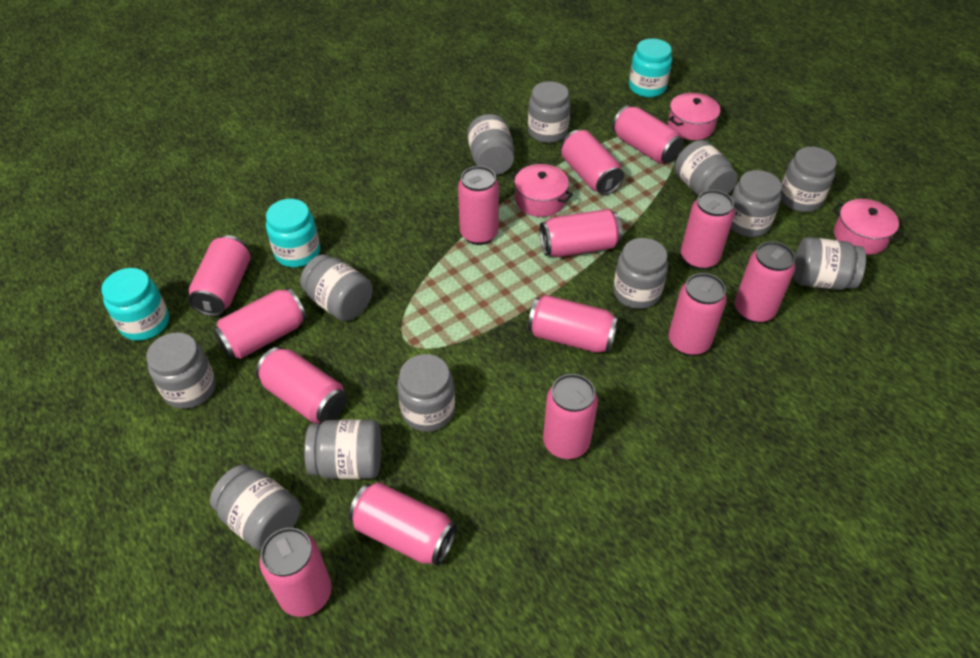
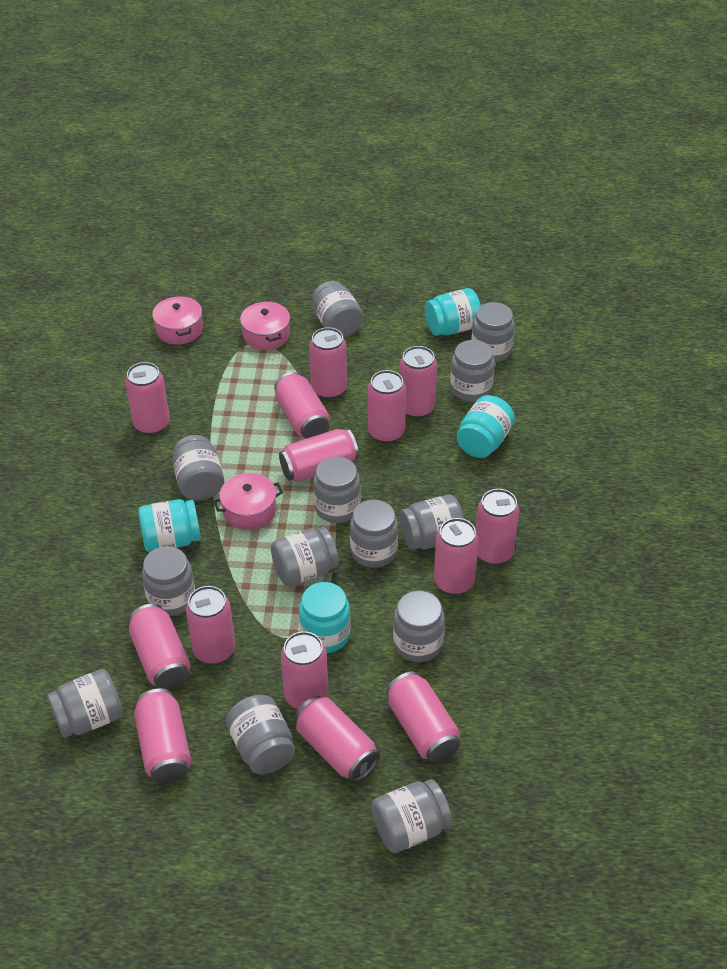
grey jar: [146,332,216,409] [210,465,300,551] [300,254,373,321] [304,420,381,479] [397,354,455,432] [467,114,514,175] [528,81,570,143] [613,238,668,309] [675,140,738,196] [730,170,782,237] [781,147,836,212] [794,237,866,290] = 12 -> [47,669,123,738] [142,546,195,616] [172,435,224,500] [226,695,295,775] [271,527,339,586] [312,281,363,338] [313,456,361,523] [350,500,398,568] [371,779,452,853] [393,591,445,662] [399,494,464,550] [450,340,495,402] [471,302,515,363] = 13
turquoise jar: [101,268,169,341] [266,199,320,267] [629,39,672,97] = 3 -> [138,499,201,552] [299,582,351,653] [425,288,481,336] [457,395,515,458] = 4

